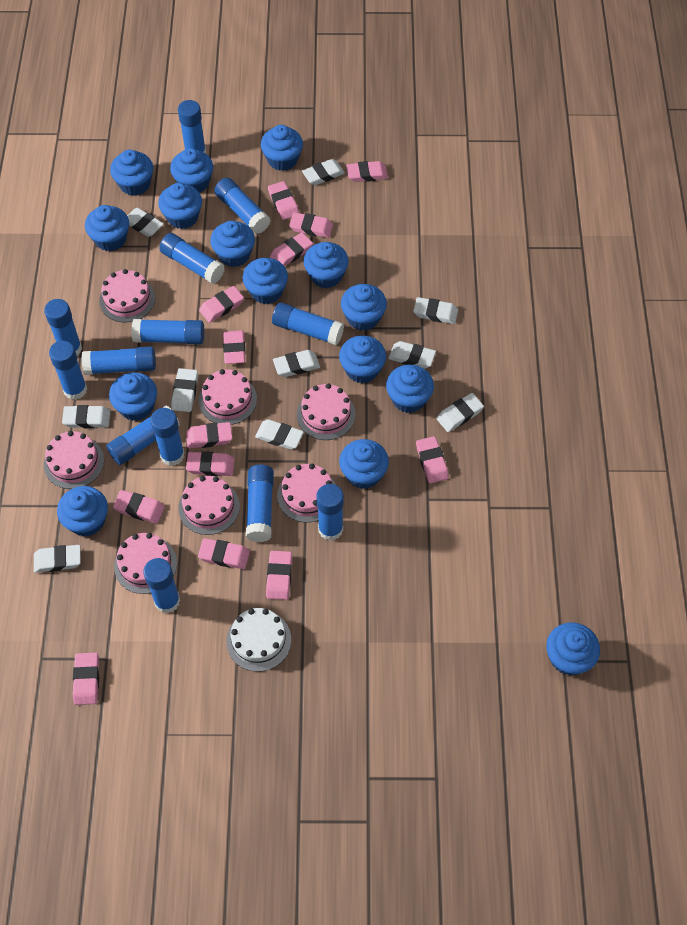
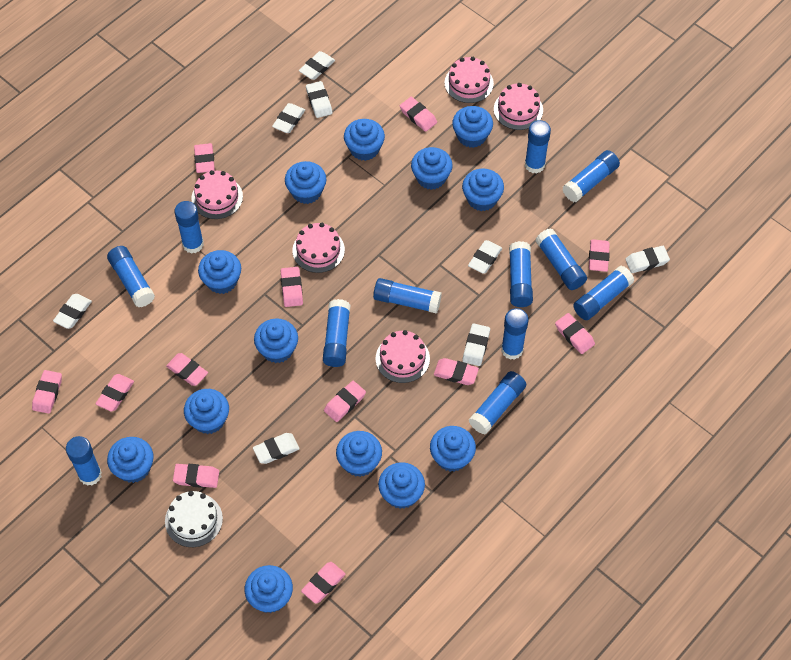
blue cupcake: [57,486,108,537] [85,205,129,251] [109,372,157,421] [110,150,153,196] [158,183,202,229] [170,148,213,193] [210,221,255,267] [242,258,288,304] [261,125,303,171] [303,242,349,288] [339,335,386,383] [339,439,389,489] [341,284,387,331] [386,365,434,413] [546,623,600,675] = 15 -> [107,437,154,483] [184,389,229,434] [198,250,241,294] [245,565,293,613] [254,319,298,363] [285,161,327,204] [336,431,382,477] [344,119,385,161] [378,462,425,509] [411,147,453,190] [430,426,476,472] [452,106,493,148] [462,169,504,211] = 13
blue glue stick: [44,299,82,356] [49,341,87,400] [82,346,156,375] [106,405,180,465] [131,319,204,344] [143,558,180,613] [150,408,184,466] [159,233,225,284] [178,100,206,153] [214,177,270,234] [246,465,274,542] [272,302,344,345] [316,484,344,541] = 13 -> [66,436,102,486] [107,246,155,307] [174,201,204,254] [323,299,351,367] [373,278,442,314] [469,371,526,434] [501,308,529,360] [509,241,533,307] [525,120,551,174] [535,228,587,290] [562,150,620,202] [573,266,634,320] = 12
pink cake: [44,431,104,489] [99,269,155,322] [114,533,177,594] [178,476,240,535] [199,369,257,425] [277,464,336,523] [297,383,355,440] = 7 -> [192,170,243,219] [292,223,345,273] [376,330,430,383] [445,57,494,103] [494,83,543,130] = 5
pink eraser: [73,653,99,705] [113,490,165,524] [186,422,232,449] [186,451,235,476] [198,538,250,569] [199,286,244,323] [223,330,245,364] [266,551,292,600] [268,181,299,220] [270,232,313,266] [289,212,333,238] [346,161,388,182] [416,436,449,483] = 13 -> [32,370,62,414] [96,374,134,412] [166,353,208,386] [173,464,219,488] [194,143,215,173] [281,267,303,307] [301,562,346,604] [324,381,366,422] [400,97,437,132] [434,358,479,385] [555,313,595,354] [589,239,610,272] = 12
white eraser: [34,545,81,573] [62,405,110,428] [127,208,164,237] [171,368,198,412] [255,419,304,450] [273,350,320,377] [302,159,345,185] [389,341,436,369] [413,297,458,324] [436,393,484,432] = 10 -> [53,294,92,329] [253,433,300,464] [272,103,305,133] [299,51,335,80] [306,81,332,118] [462,323,490,366] [468,240,502,274] [625,246,670,273] = 8

